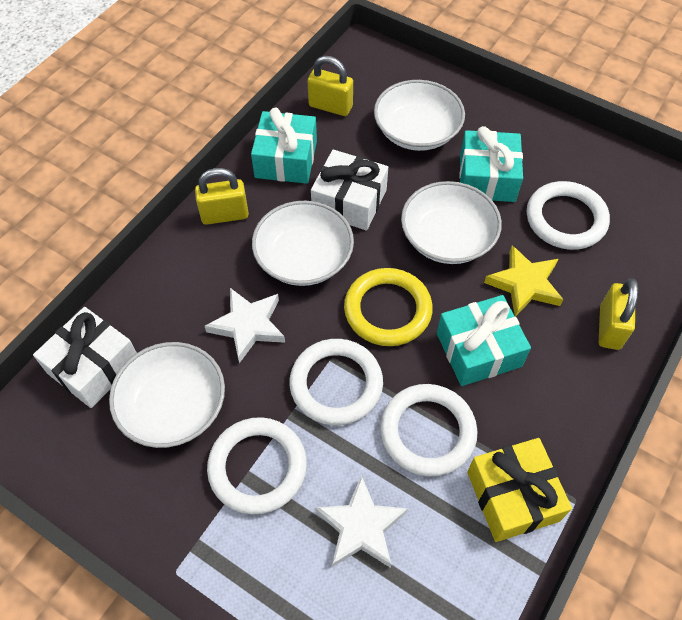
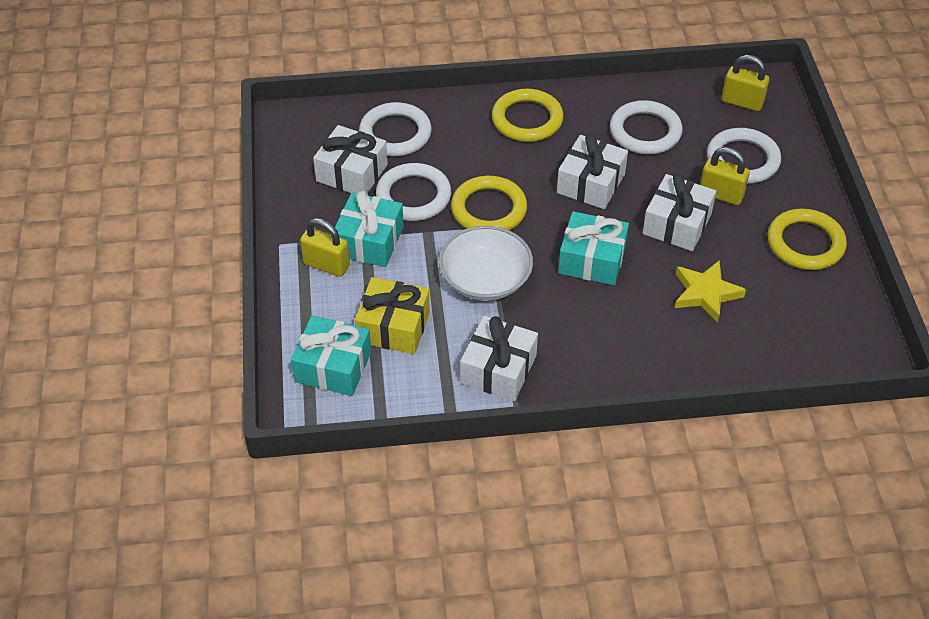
white bowl: [109,342,225,448] [252,201,354,286] [374,80,465,151] [401,181,502,264] = 4 -> [439,226,533,301] = 1
white gift: [33,307,137,408] [311,149,388,231] = 2 -> [313,125,388,193] [460,316,538,401] [557,133,628,209] [643,173,716,251] = 4
white star: [205,288,285,363] [315,475,408,568] = 2 -> none = 0
yellow ring: [344,268,433,346] = 1 -> [451,176,527,230] [492,89,564,142] [768,209,847,270] = 3

